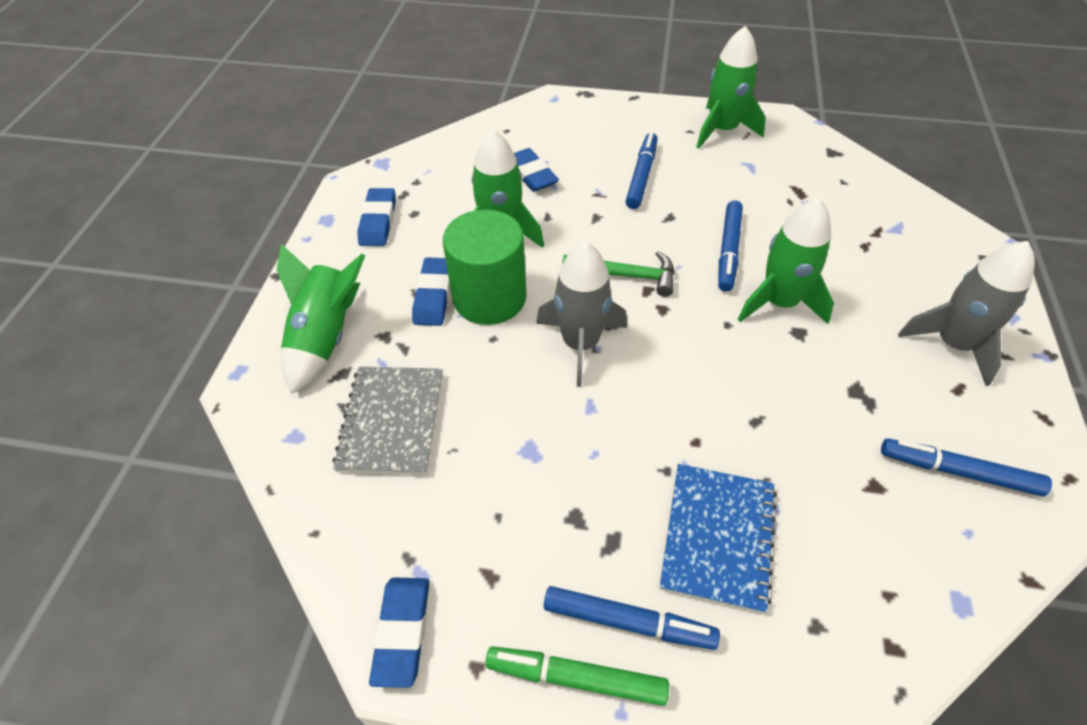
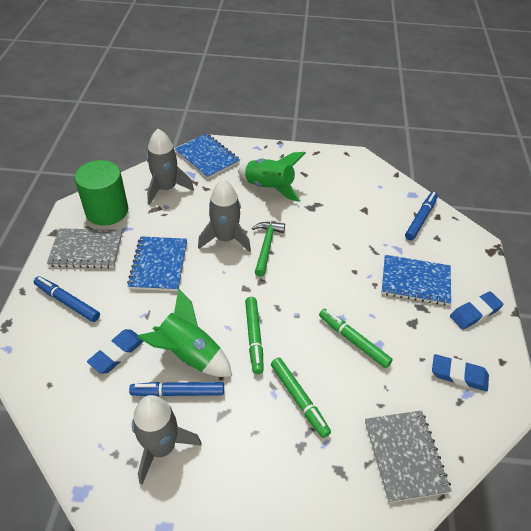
blue eraser: [357,188,396,246] [369,577,429,688] [412,257,451,326] [514,148,559,192] = 4 -> [87,329,144,374] [432,354,489,391] [450,291,503,330] = 3
blue marker: [544,586,720,650] [626,132,658,209] [718,201,743,292] [881,438,1052,496] = 4 -> [34,276,100,322] [129,382,224,397] [405,192,438,240] = 3
blue notebook: [660,464,777,614] = 1 -> [127,236,187,291] [175,133,240,179] [381,255,451,306] = 3
green marker: [485,646,669,706] = 1 -> [245,297,264,374] [271,358,331,438] [319,309,393,368] = 3
green rocket: [276,244,365,394] [472,129,544,248] [696,26,766,148] [738,198,834,324] = 4 -> [137,289,232,377] [238,152,306,202] = 2
grey notebook: [332,367,443,475] = 1 -> [47,228,122,269] [365,410,452,503] = 2
grey rocket: [536,242,627,387] [898,241,1035,386] = 2 -> [132,395,202,485] [147,129,194,205] [198,179,251,252] = 3

